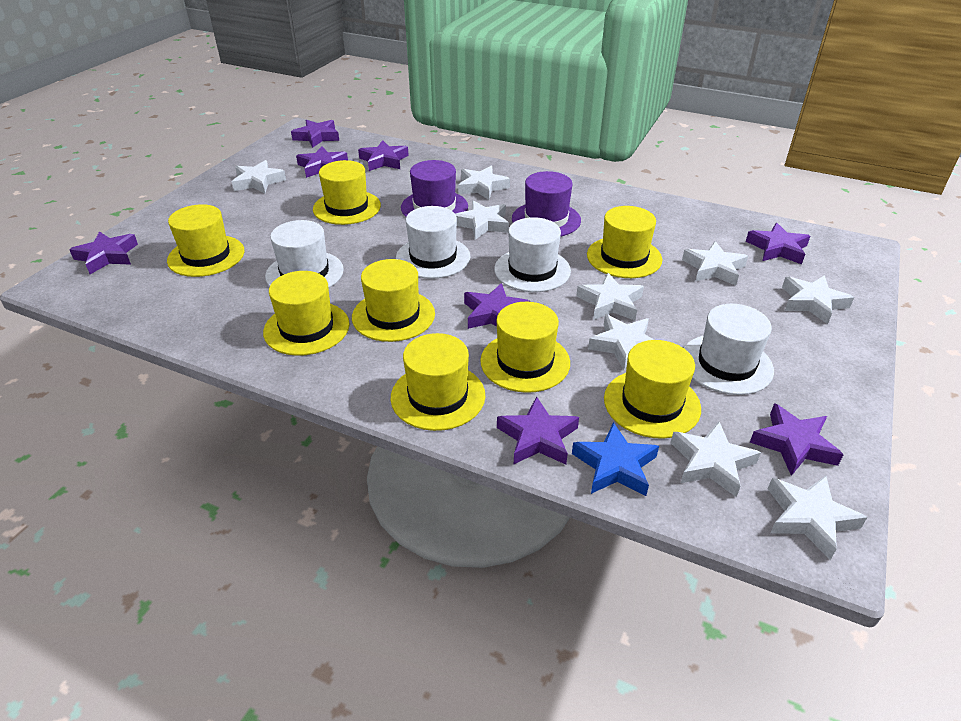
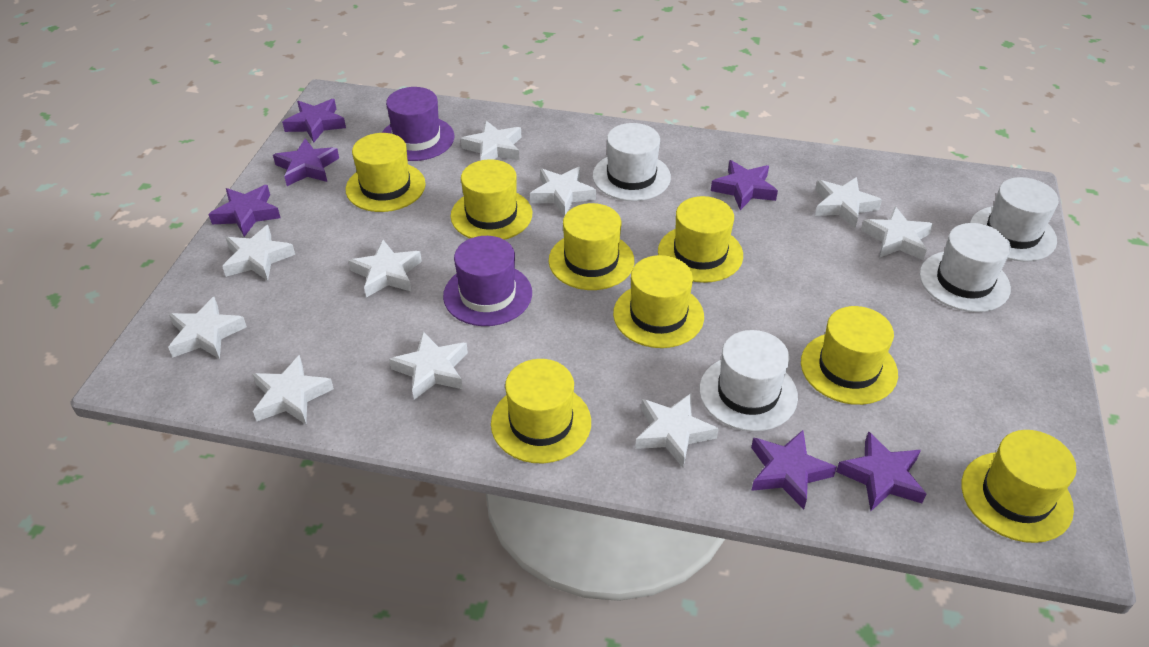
blue star: [572,422,659,496] = 1 -> none = 0
purple star: [69,231,138,274] [291,120,339,148] [296,146,348,178] [358,140,409,171] [464,283,530,329] [497,396,579,464] [746,223,810,264] [750,403,844,476] = 8 -> [208,185,280,237] [273,138,339,186] [282,99,346,142] [711,160,778,210] [751,430,837,509] [836,431,926,511] = 6
white star: [232,160,286,193] [455,200,509,239] [458,166,510,200] [576,273,644,320] [588,314,654,370] [671,422,761,497] [682,241,748,286] [768,476,867,560] [782,275,854,324] = 9 -> [168,297,247,359] [222,225,295,281] [252,355,334,424] [348,240,422,298] [389,332,468,400] [461,121,522,160] [530,167,596,216] [635,393,719,467] [815,177,882,228] [861,206,933,260] = 10

